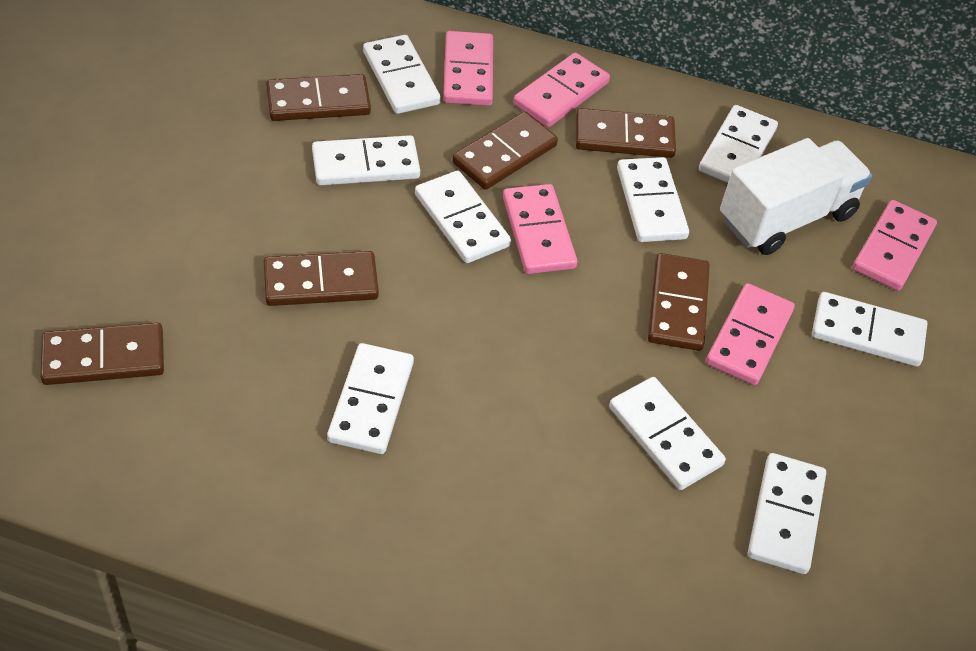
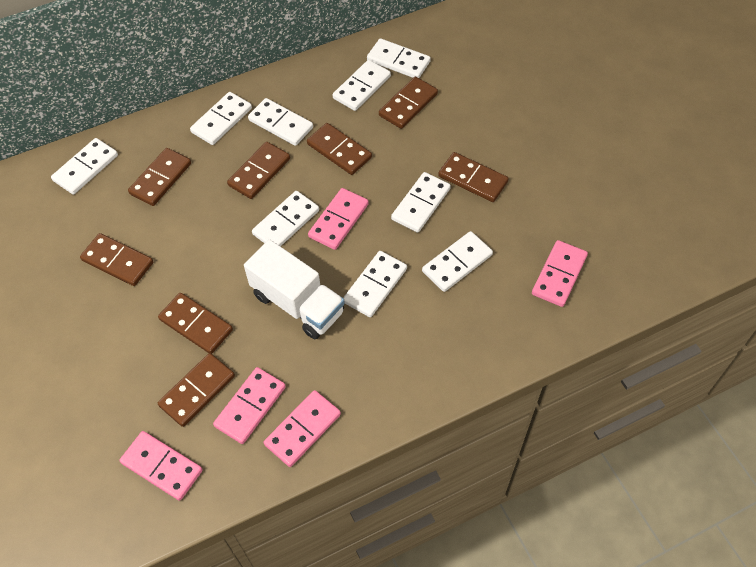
brown domino: [40,323,164,385] [264,251,379,306] [266,74,371,121] [452,112,558,190] [576,108,676,158] [648,253,710,351] = 6 -> [80,233,153,286] [128,148,191,206] [158,293,233,354] [158,353,235,427] [227,142,290,199] [307,123,372,175] [379,77,438,129] [438,152,509,202] = 8

